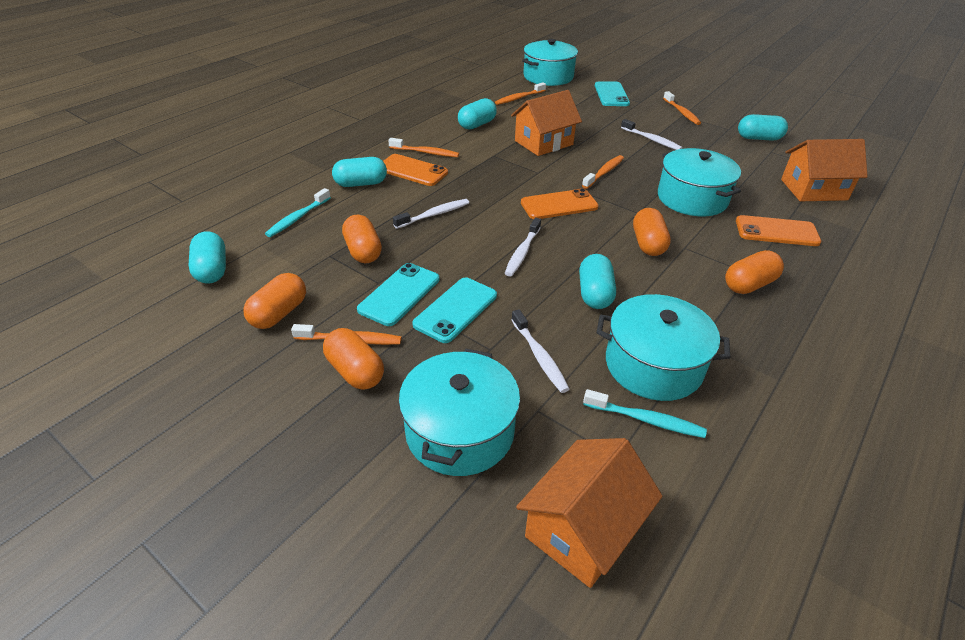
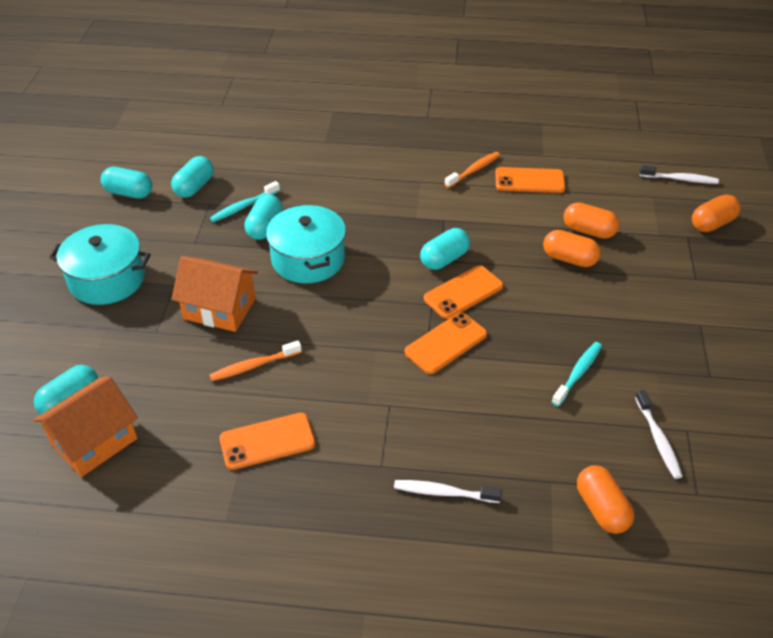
orange capsule: [243,273,306,329] [323,328,384,390] [342,215,382,263] [633,208,671,256] [725,250,784,294] = 5 -> [543,230,601,267] [563,202,620,239] [577,465,635,534] [692,194,741,232] = 4
orange house: [511,90,582,156] [516,438,662,588] [781,139,868,201] = 3 -> [33,376,138,477] [171,256,258,332] = 2
orange phone: [383,154,448,186] [521,188,599,219] [736,215,821,246] = 3 -> [219,413,315,470] [405,313,487,374] [424,265,503,319] [495,167,566,193] = 4
orange toothbrush: [291,324,402,345] [388,138,459,157] [495,82,546,105] [582,155,624,189] [663,91,701,125] = 5 -> [209,340,302,381] [444,152,500,188] = 2
turquoise phone: [357,263,439,326] [412,278,497,343] [595,81,630,106] = 3 -> none = 0
turquoise pot: [399,349,520,476] [522,39,578,86] [596,294,730,401] [658,148,741,216] = 4 -> [49,224,151,305] [266,204,346,283] = 2
white toothbrush: [393,199,469,229] [505,218,541,277] [511,309,569,393] [621,119,682,150] = 4 -> [394,480,502,503] [635,390,683,479] [640,165,719,184] = 3

